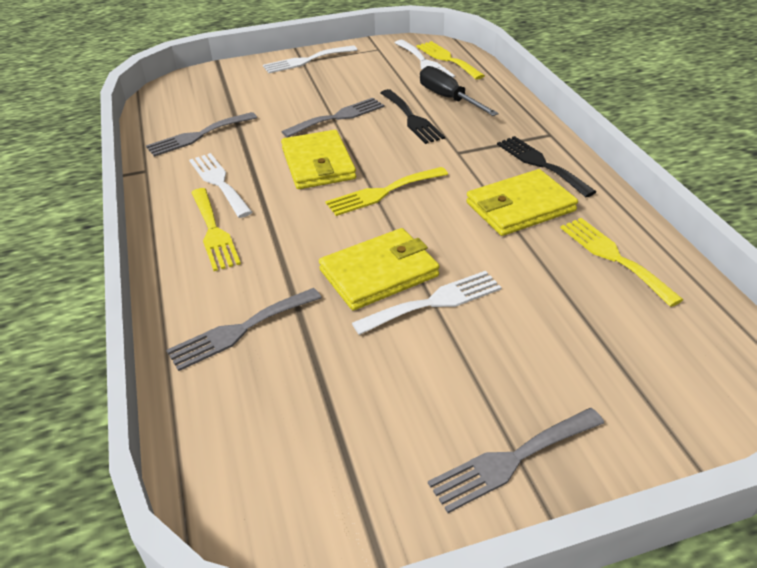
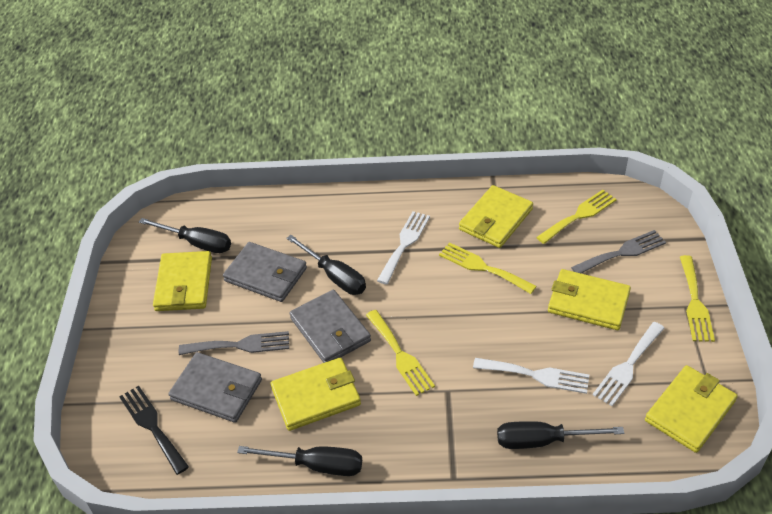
black fork: [381,89,445,144] [497,136,596,197] = 2 -> [119,385,189,475] = 1
black screwdriver: [420,66,499,116] = 1 -> [139,218,231,253] [237,446,362,476] [286,235,366,295] [497,421,624,449] = 4
grey fork: [146,112,257,157] [166,288,322,371] [282,98,385,138] [428,408,604,513] = 4 -> [179,331,289,355] [571,230,666,274] = 2
grey wallet: none = 0 -> [168,352,262,423] [223,242,307,302] [289,290,371,363] = 3
white fork: [189,153,252,218] [263,45,357,73] [352,271,502,335] [395,40,455,78] = 4 -> [377,211,430,285] [473,358,589,394] [593,322,665,406] = 3
yellow wallet: [281,130,356,189] [319,228,440,310] [466,169,578,236] = 3 -> [153,251,212,311] [271,357,361,431] [459,185,533,248] [548,269,631,330] [645,365,737,453] = 5

